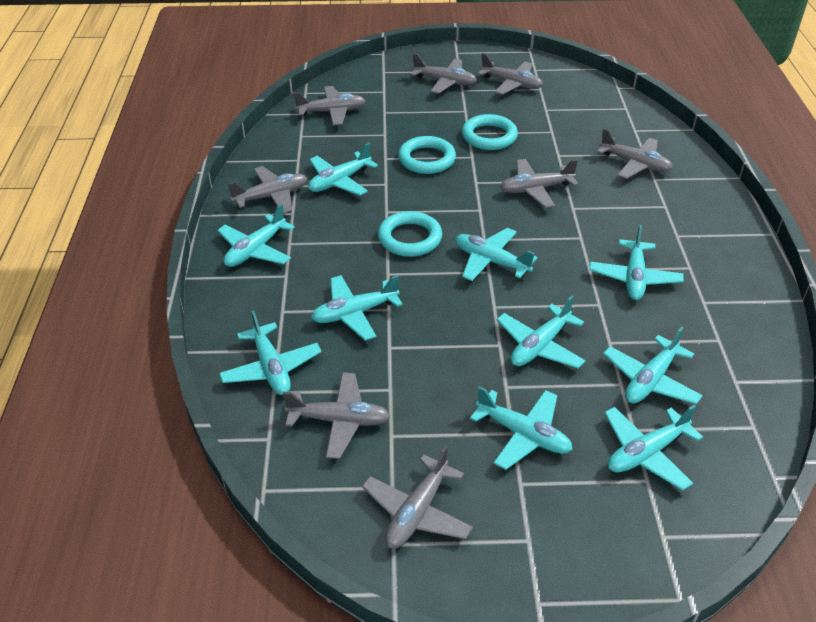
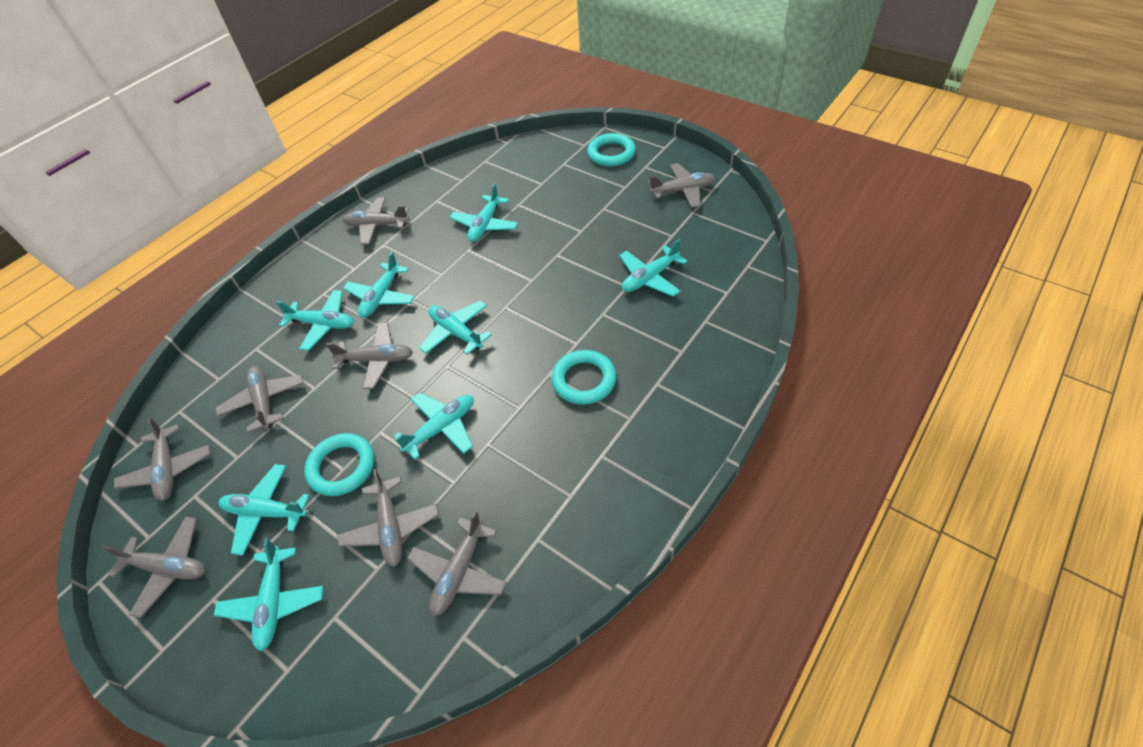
turquoise plane: [218,203,295,267] [219,310,321,395] [308,143,378,196] [311,275,403,341] [455,228,537,281] [470,386,573,470] [497,295,586,369] [589,225,684,300] [603,327,703,404] [604,404,703,491] = 10 -> [214,538,324,651] [219,464,310,556] [276,290,354,351] [343,252,415,318] [394,392,474,459] [419,301,492,355] [450,183,518,242] [619,239,688,297] = 8

